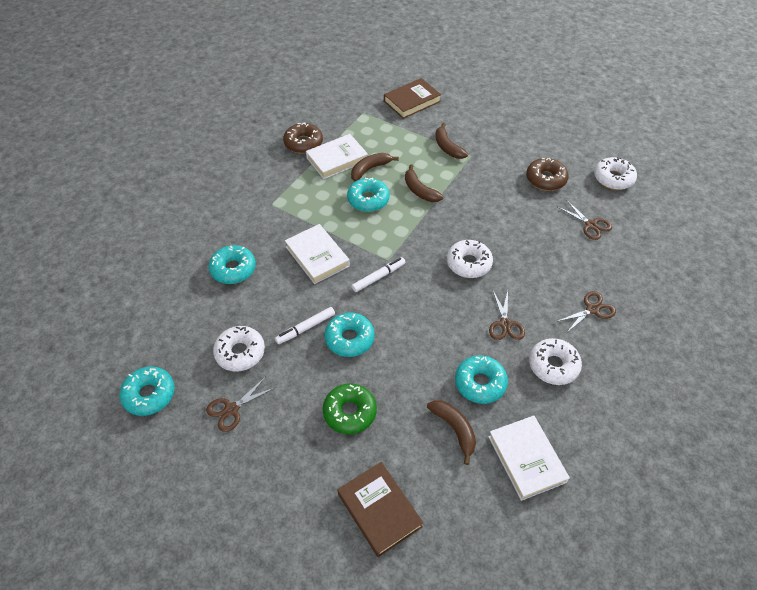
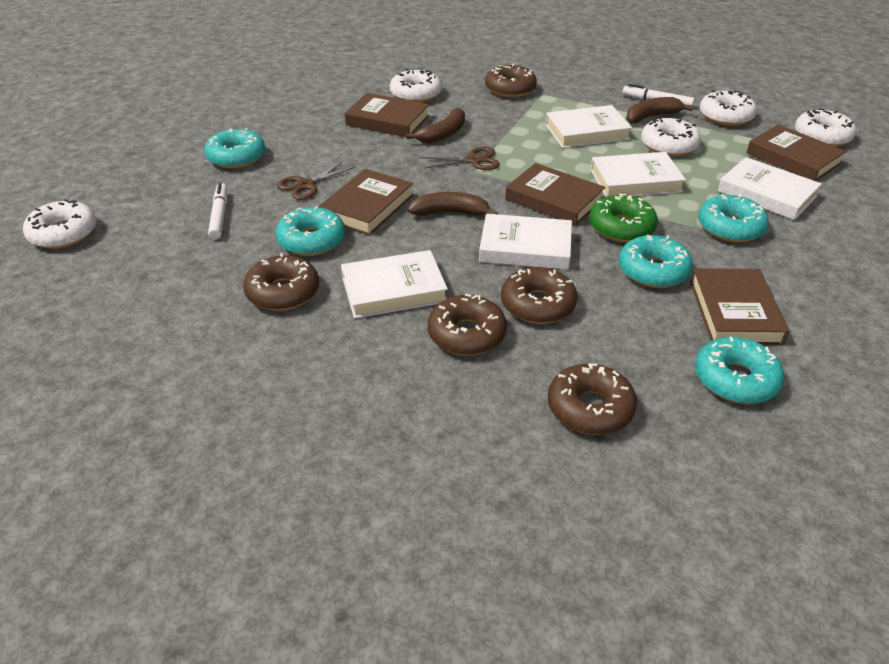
brown banana: [351,153,399,181] [405,164,443,202] [427,400,476,465] [436,123,468,159] = 4 -> [406,108,465,143] [408,192,498,216] [626,97,693,123] = 3
brown book: [337,462,423,557] [384,78,441,119] = 2 -> [319,169,413,235] [345,93,429,137] [505,163,606,226] [690,268,789,345] [746,124,847,181] = 5
brown donut: [283,122,323,154] [526,158,569,191] = 2 -> [243,253,319,311] [428,294,507,356] [485,64,537,98] [501,267,578,324] [548,363,637,435] = 5
brown scissors: [206,378,274,432] [489,291,525,340] [555,291,616,332] [558,201,612,240] = 4 -> [277,161,355,200] [421,147,500,170] = 2
white book: [285,224,350,284] [306,134,368,179] [488,416,570,501] = 3 -> [341,250,448,318] [479,214,572,270] [545,105,632,148] [590,152,686,197] [718,157,822,220] = 5
white donut: [213,326,265,372] [447,240,493,278] [529,338,582,385] [594,157,637,190] = 4 -> [23,199,97,249] [390,69,442,103] [641,118,701,156] [700,90,757,126] [795,109,856,147] = 5

